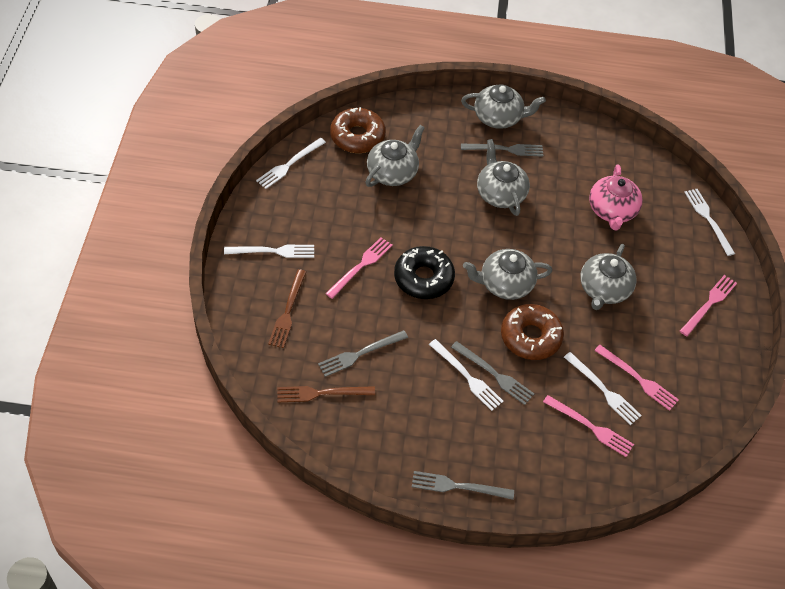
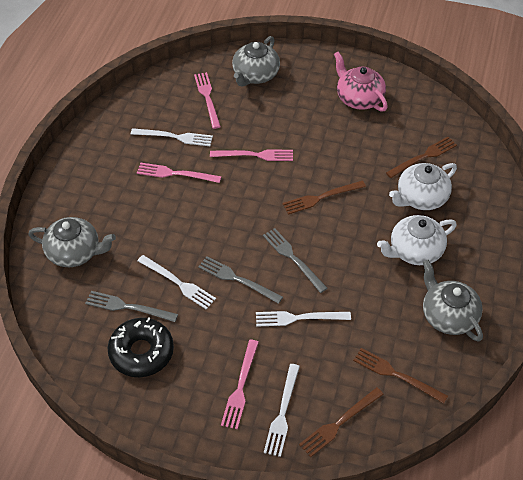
brown donut: [330,107,386,153] [501,304,564,360] = 2 -> none = 0
brown fork: [268,269,306,348] [277,386,375,402] = 2 -> [283,181,366,214] [299,387,384,457] [353,348,448,404] [386,137,457,178] = 4
grey fork: [318,330,408,377] [412,471,514,500] [451,341,534,405] [461,144,543,157] = 4 -> [85,291,178,322] [198,256,283,304] [263,228,327,293] = 3
grey teapot: [365,125,425,187] [461,85,546,129] [463,249,552,300] [477,139,530,216] [580,244,637,310] = 5 -> [28,217,116,267] [232,36,280,87] [423,260,483,342] = 3
white fork: [224,245,314,258] [256,138,326,189] [429,339,504,411] [564,352,642,425] [684,189,735,256] = 5 -> [131,128,213,146] [138,255,216,309] [256,311,351,327] [264,364,300,457] = 4
white teapot: none = 0 -> [377,215,457,265] [389,163,457,210] = 2

